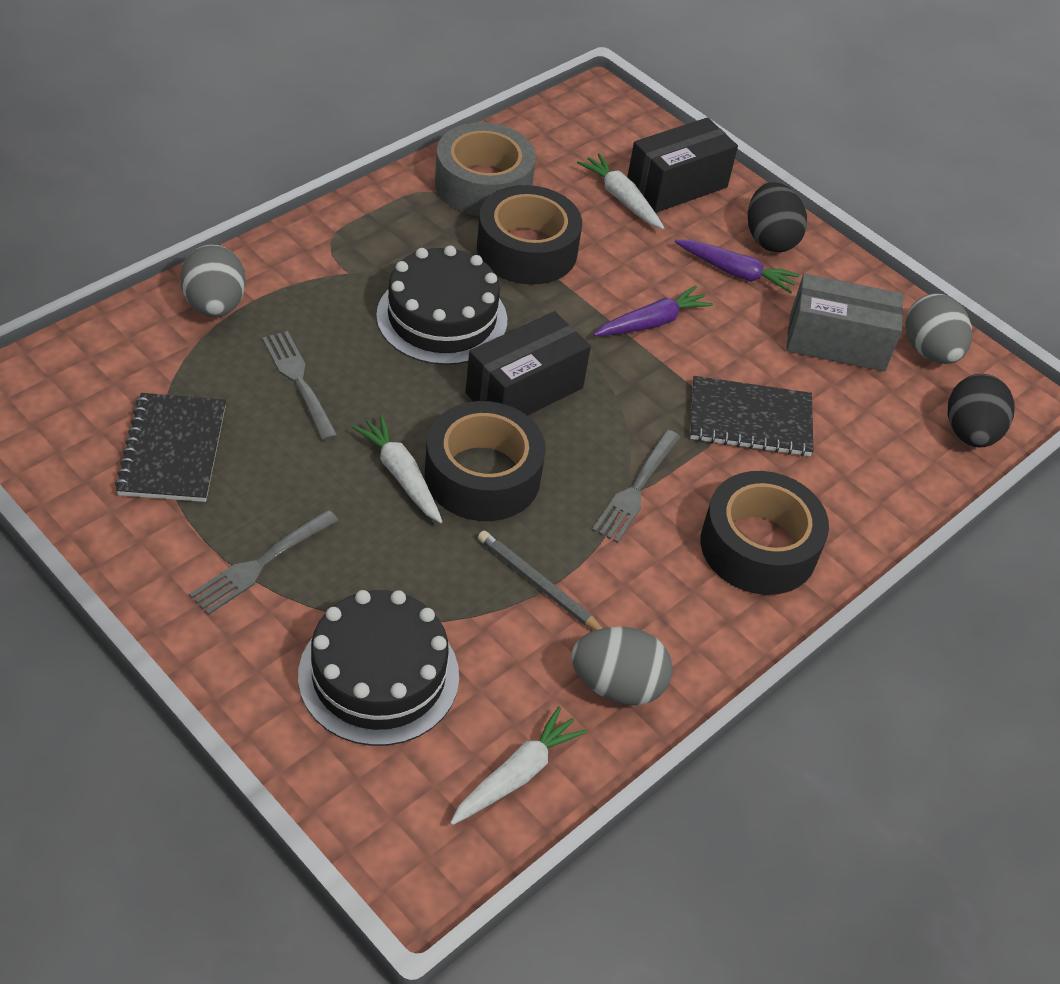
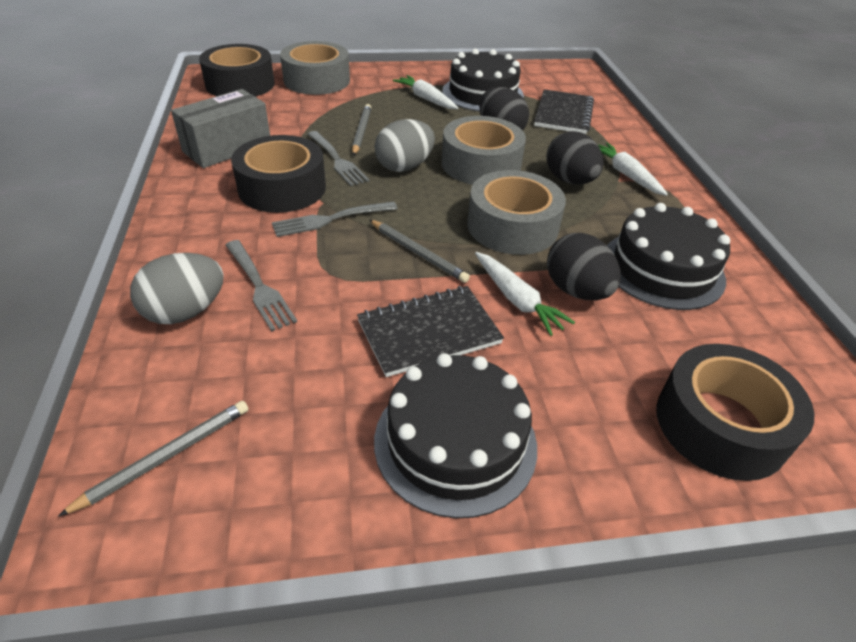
black box: [465,311,591,416] [627,117,738,213] = 2 -> none = 0
black cake: [298,590,459,746] [376,246,507,365] = 2 -> [374,353,537,518] [442,49,524,111] [607,203,730,310] = 3
black egg: [748,182,807,252] [948,374,1014,448] = 2 -> [479,87,529,131] [546,131,604,185] [547,233,621,300] = 3
grey egg: [180,244,246,318] [571,627,673,705] [905,293,972,364] = 3 -> [130,253,224,324] [375,119,435,172] = 2
grey pencil: [478,530,602,630] = 1 -> [58,401,248,517] [352,104,371,156] [370,220,470,283] = 3
grey tape: [435,122,536,216] = 1 -> [280,41,350,95] [441,116,526,185] [467,170,566,255] = 3
purple carrot: [594,286,713,336] [675,240,800,294] = 2 -> none = 0

